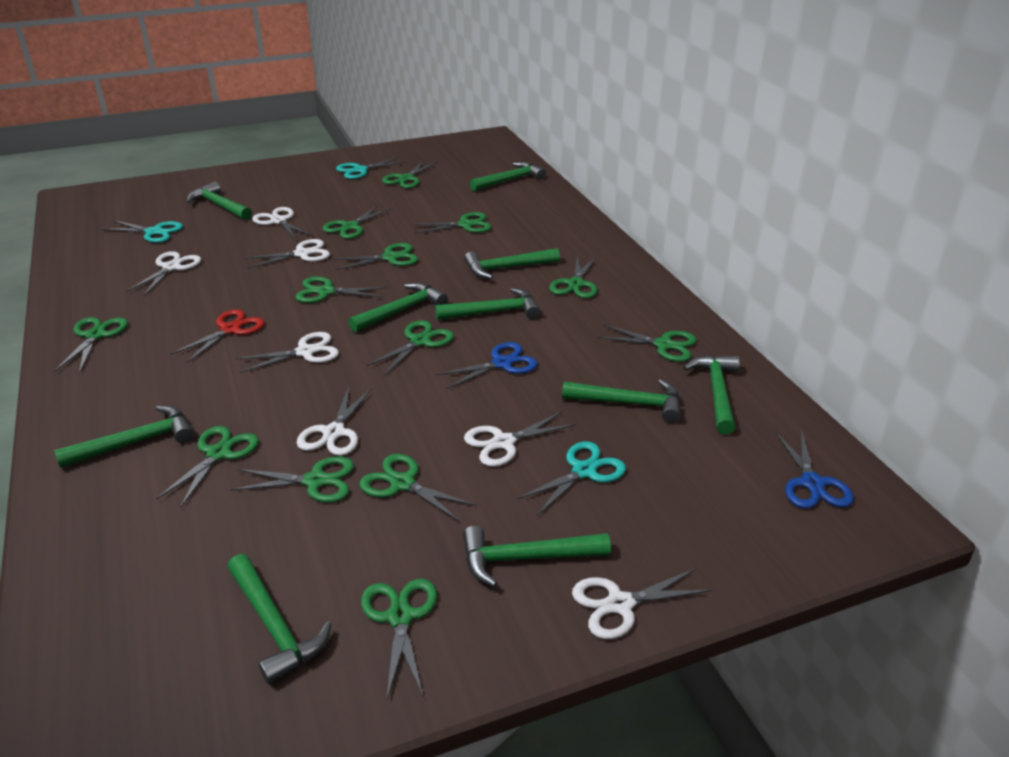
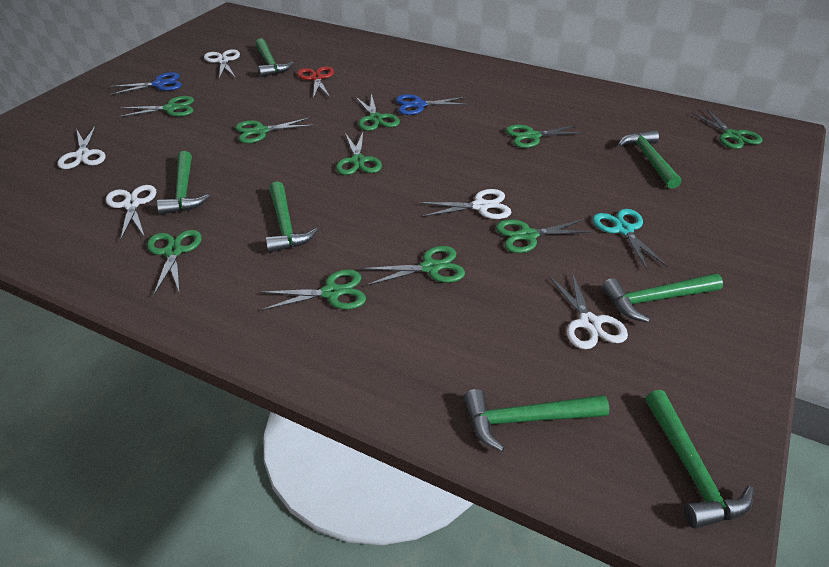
green hammer: [54,406,194,468] [187,182,252,220] [227,554,332,685] [348,282,448,332] [435,288,541,320] [463,526,611,587] [464,248,560,279] [470,162,546,191] [562,379,681,423] [683,355,740,435] = 10 -> [157,151,210,215] [255,38,294,77] [265,181,318,253] [464,389,609,452] [602,273,723,322] [618,130,681,189] [645,390,754,529] = 7
green scissors: [55,317,128,372] [156,426,259,507] [231,457,354,502] [295,277,387,303] [322,205,391,239] [332,243,418,270] [359,454,477,522] [361,579,437,701] [366,320,454,375] [382,160,438,188] [412,212,491,234] [549,256,598,298] [597,324,697,362] = 13 -> [118,96,194,117] [147,230,202,296] [235,118,314,143] [259,269,366,311] [336,132,382,175] [355,93,400,131] [361,246,465,286] [496,219,594,253] [506,125,586,148] [691,108,763,149] = 10
turquoise scissors: [101,220,183,243] [336,157,406,179] [517,441,626,516] = 3 -> [592,209,668,270] = 1
white scissors: [126,251,201,296] [235,332,339,373] [244,239,330,268] [252,207,313,240] [297,387,372,456] [464,412,576,467] [572,568,713,639] = 7 -> [57,125,106,169] [106,185,156,241] [204,49,240,79] [419,189,511,219] [549,272,628,349] = 5

